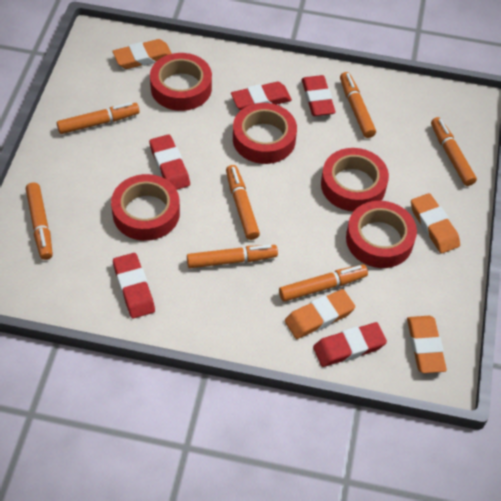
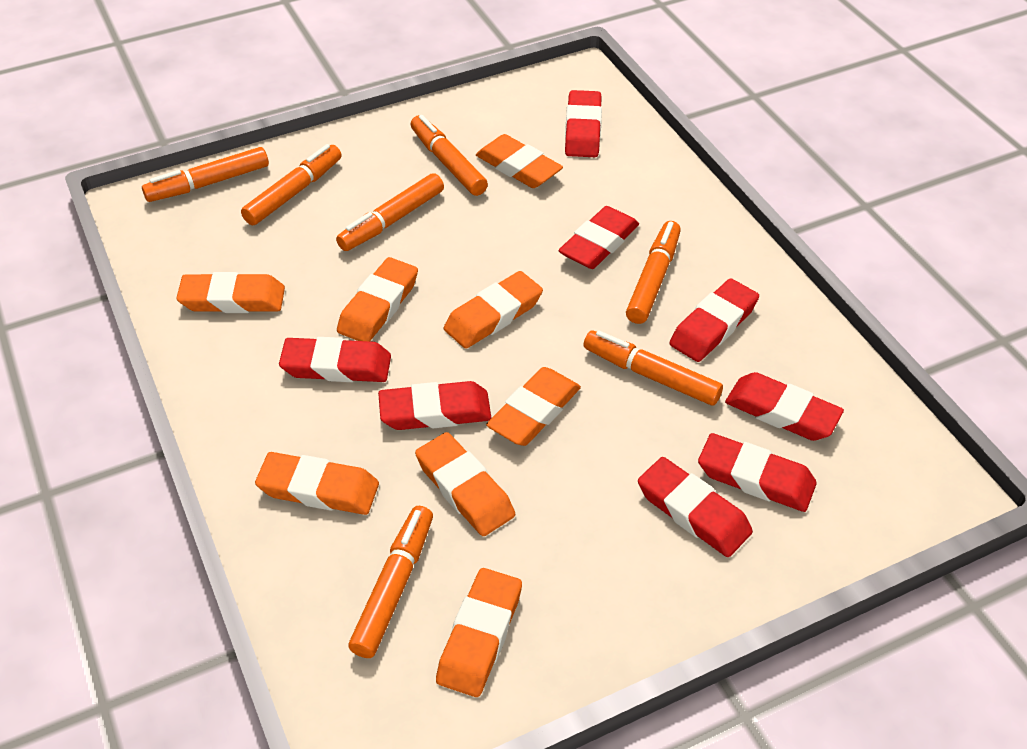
orange eraser: [113,39,172,69] [285,289,355,339] [407,316,447,373] [411,193,460,254] = 4 -> [176,272,285,313] [255,452,379,515] [337,257,418,341] [415,432,515,536] [436,568,522,697] [444,271,543,349] [476,134,563,188] [486,367,581,446] = 8
red eraser: [113,253,155,319] [149,134,190,190] [231,82,292,110] [302,75,336,116] [313,322,387,367] = 5 -> [279,337,391,382] [378,381,491,430] [559,206,639,269] [565,90,602,157] [638,457,753,557] [669,278,759,362] [698,433,817,512] [725,372,844,441] = 8
red tape: [111,174,180,241] [150,53,212,111] [233,103,297,164] [321,148,389,212] [346,201,417,268] = 5 -> none = 0

